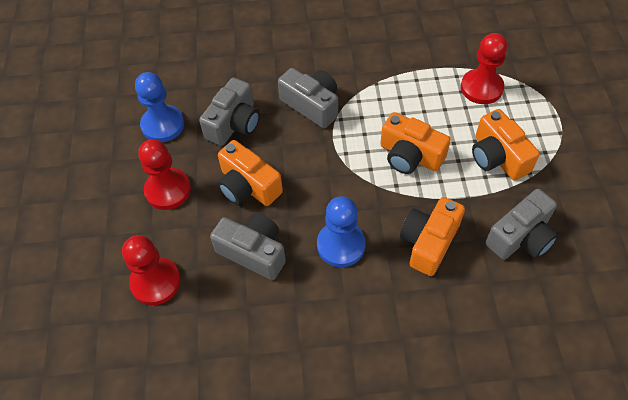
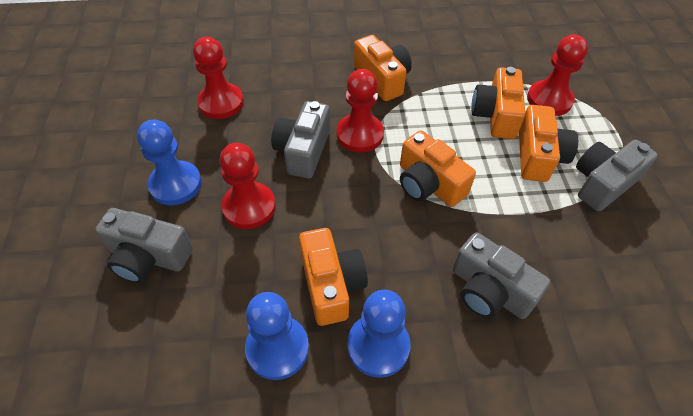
blue pawn: [135,72,184,142] [317,196,366,267] = 2 -> [137,120,202,206] [245,292,309,380] [347,290,411,378] = 3
orange camera: [218,140,283,206] [380,112,451,174] [400,197,465,276] [472,109,540,180] = 4 -> [299,228,368,326] [354,35,412,101] [400,131,476,207] [471,67,525,139] [519,105,578,182] = 5
red pawn: [122,235,181,305] [138,139,191,210] [461,33,507,104] = 3 -> [193,37,244,119] [220,143,276,229] [337,69,384,152] [527,35,588,116] = 4

